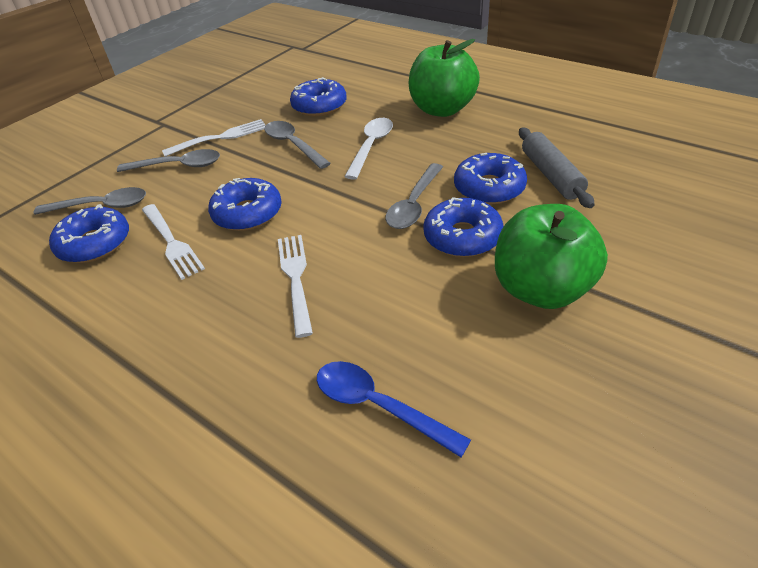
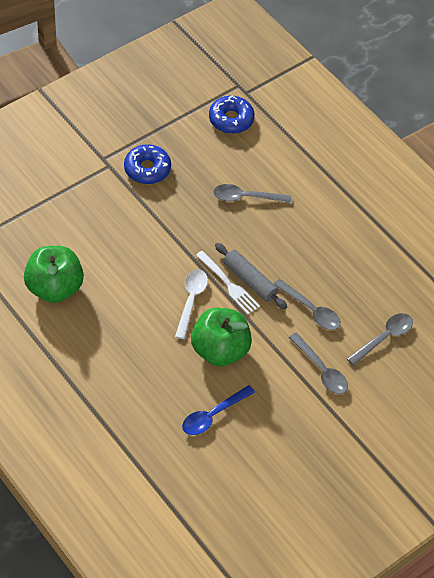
blue donut: [49,204,129,263] [208,178,282,231] [290,77,347,116] [423,197,504,257] [454,153,527,204] = 5 -> [124,144,171,184] [209,96,255,134] = 2
white fork: [142,204,205,280] [162,119,266,157] [278,235,313,338] = 3 -> [195,251,260,314] = 1

